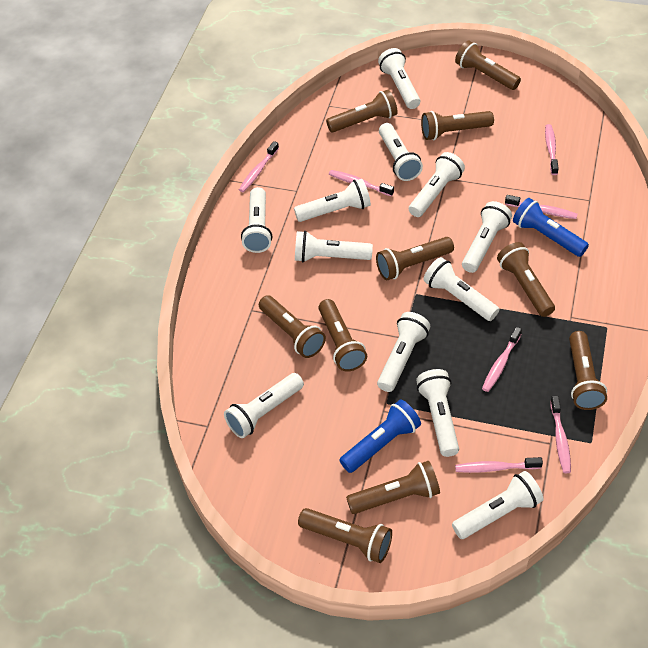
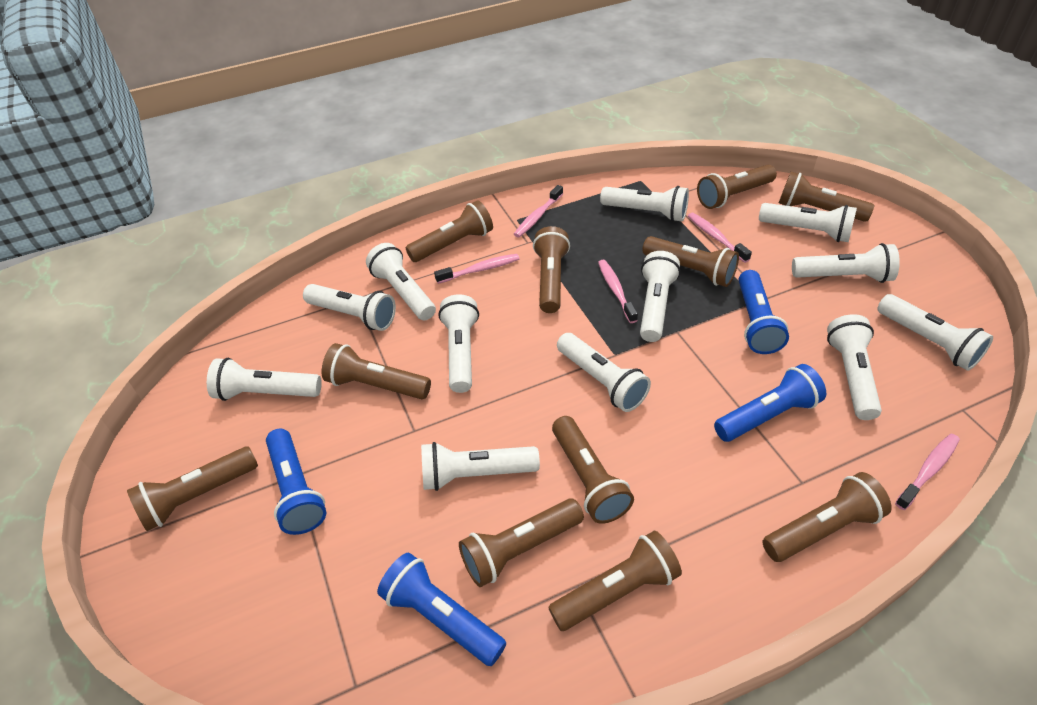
blue flashlight: [340,399,421,473] [513,198,589,257] = 2 -> [266,429,326,535] [377,553,506,666] [714,364,826,442] [738,270,789,354] = 4
brown flashlight: [259,295,326,358] [298,508,392,563] [318,299,367,372] [326,90,398,133] [346,461,440,514] [376,237,454,280] [421,111,494,140] [455,41,521,90] [497,242,555,317] [569,331,607,410] = 10 -> [127,447,258,531] [322,343,431,399] [406,200,493,262] [459,498,584,587] [533,226,570,313] [548,531,682,631] [552,416,634,524] [642,236,739,287] [697,165,777,209] [762,472,892,562] [779,172,875,222] = 11
pink toothbrush: [239,141,279,192] [329,170,394,197] [455,457,543,473] [482,327,522,392] [505,195,578,219] [545,124,559,175] [550,396,571,473] = 7 -> [434,254,520,284] [514,185,563,237] [598,260,638,323] [688,213,752,263] [895,433,960,510] = 5

